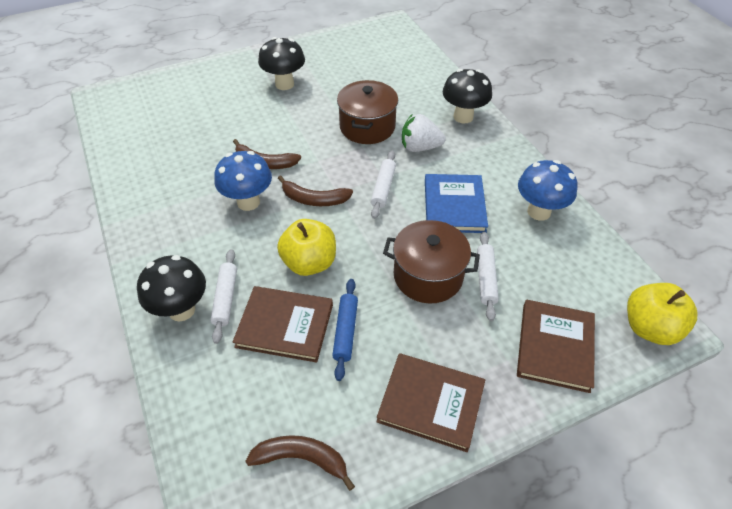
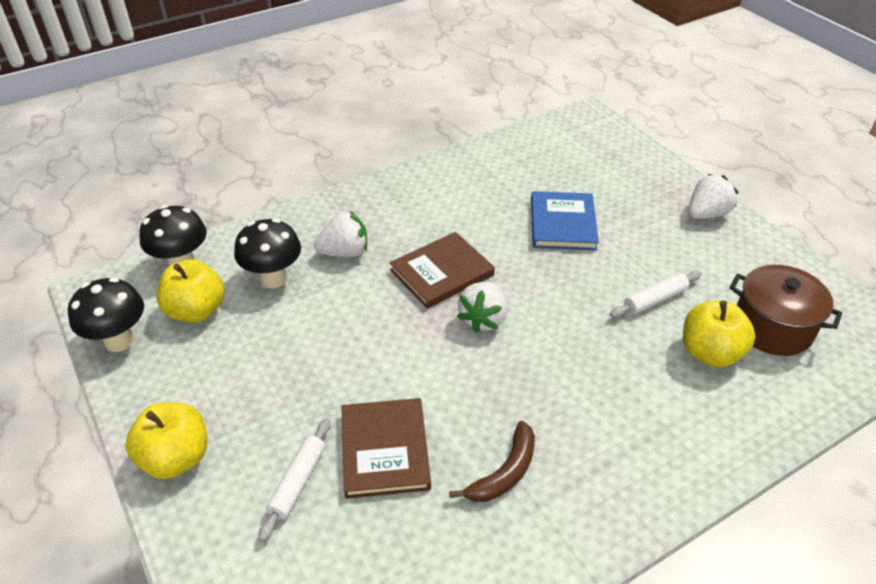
blue mushroom: [214,151,272,211] [518,160,578,221] = 2 -> none = 0
blue rolling pin: [332,279,358,381] = 1 -> none = 0
brown banana: [233,139,301,169] [245,435,355,491] [278,175,353,206] = 3 -> [449,421,535,502] = 1
brown book: [233,286,333,362] [376,353,485,452] [517,300,595,393] = 3 -> [341,398,431,499] [390,232,495,309] = 2
brown pot: [337,80,398,144] [383,220,480,304] = 2 -> [730,265,842,356] = 1
white rolling pin: [210,249,237,344] [371,151,396,219] [477,232,499,321] = 3 -> [258,418,330,542] [610,271,702,318] = 2
white strawberry: [402,114,446,152] = 1 -> [314,211,367,257] [457,282,507,333] [688,174,739,219] = 3
yellow apple: [277,219,336,276] [627,283,697,345] = 2 -> [125,402,207,479] [157,259,225,323] [683,301,755,367] = 3

